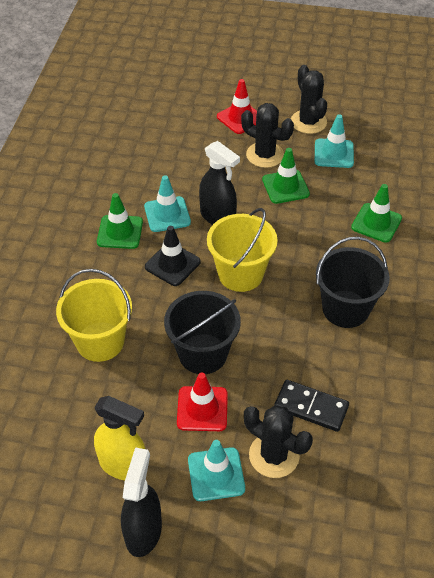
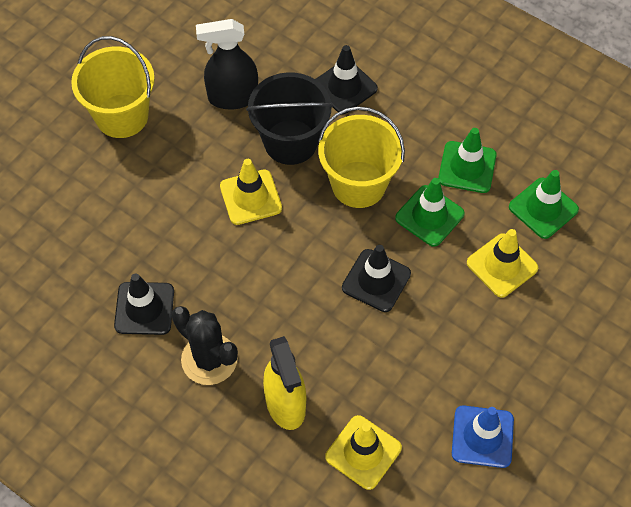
black bucket: [164,291,241,374] [316,237,390,328] = 2 -> [246,72,333,165] = 1
black cactus: [241,103,294,168] [244,405,313,478] [291,65,327,134] = 3 -> [172,306,238,385] = 1
black domino: [274,380,349,432] = 1 -> none = 0
black spray bottle: [121,447,162,557] [199,141,240,225] = 2 -> [196,19,258,110] = 1
black traffic cone: [145,226,201,286] = 1 -> [114,273,174,335] [315,45,378,114] [342,245,411,312] = 3
blue traffic cone: none = 0 -> [452,406,514,468] = 1
red traffic cone: [177,372,228,431] [217,79,257,134] = 2 -> none = 0
turquoise traffic cone: [144,175,191,232] [188,440,245,501] [315,114,354,168] = 3 -> none = 0
yellow traffic cone: none = 0 -> [220,159,282,225] [325,415,402,490] [467,229,538,298] = 3

